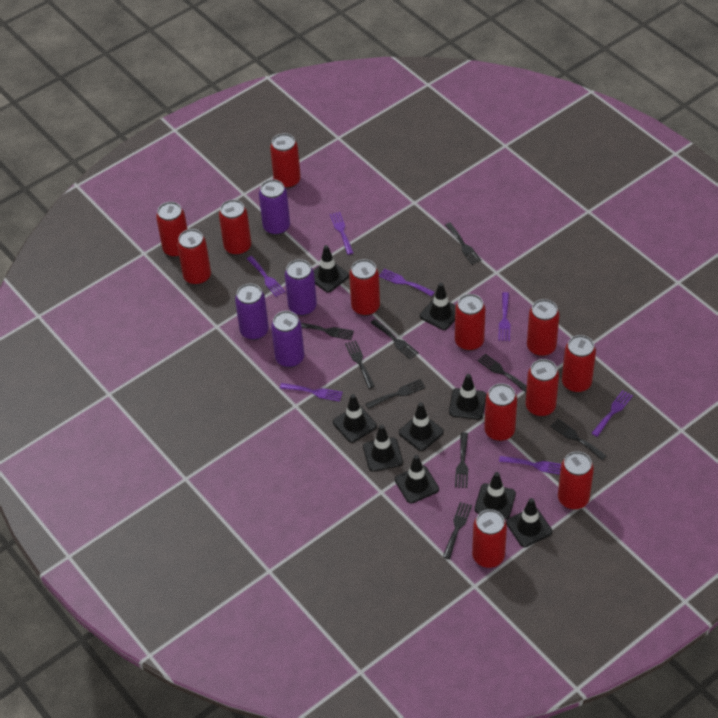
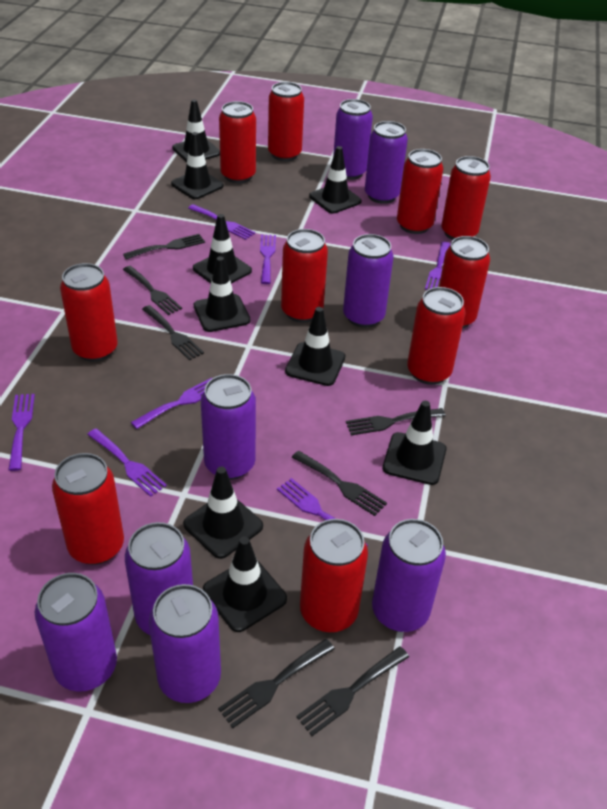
black fork: [301,323,354,340] [345,340,375,389] [365,379,426,409] [370,319,419,360] [443,502,472,559] [445,223,482,265] [455,432,468,488] [477,354,527,393] [550,419,607,460] = 9 -> [123,234,205,259] [123,266,182,315] [142,305,204,360] [218,639,335,728] [292,451,387,516] [296,646,409,736] [346,408,446,435] = 7
purple can: [235,284,269,340] [259,179,290,235] [271,311,304,368] [285,259,317,316] = 4 -> [35,573,117,692] [125,522,193,635] [149,584,221,703] [201,374,256,480] [333,99,373,180] [343,234,394,328] [365,121,408,204] [372,519,446,632] = 8
red can: [156,202,188,257] [177,229,211,285] [219,199,251,255] [270,133,301,189] [349,259,380,316] [455,294,485,351] [472,509,507,568] [484,383,517,441] [526,359,559,417] [527,299,560,356] [558,451,594,510] [562,335,596,393] = 12 -> [52,453,124,565] [60,263,118,362] [219,101,256,183] [268,82,304,161] [281,229,328,323] [300,519,368,632] [397,149,443,234] [407,287,466,385] [439,236,490,328] [441,156,491,240] = 10

